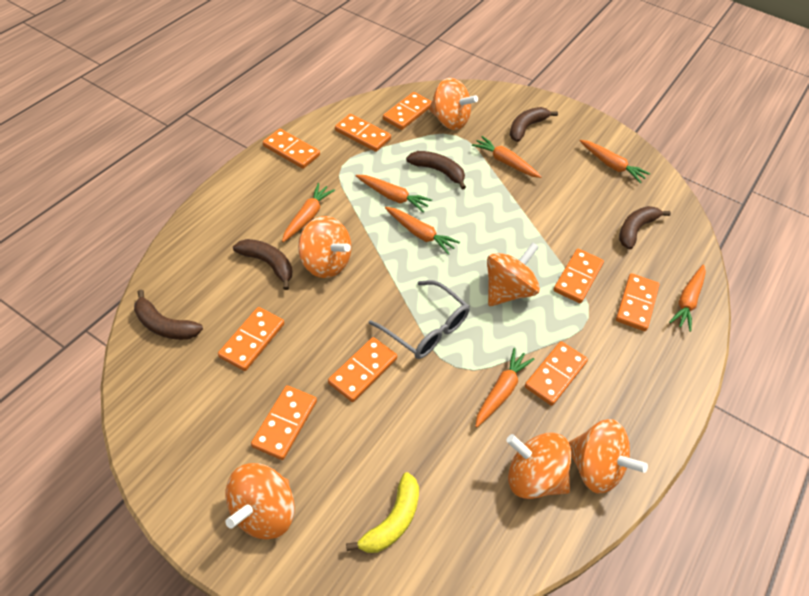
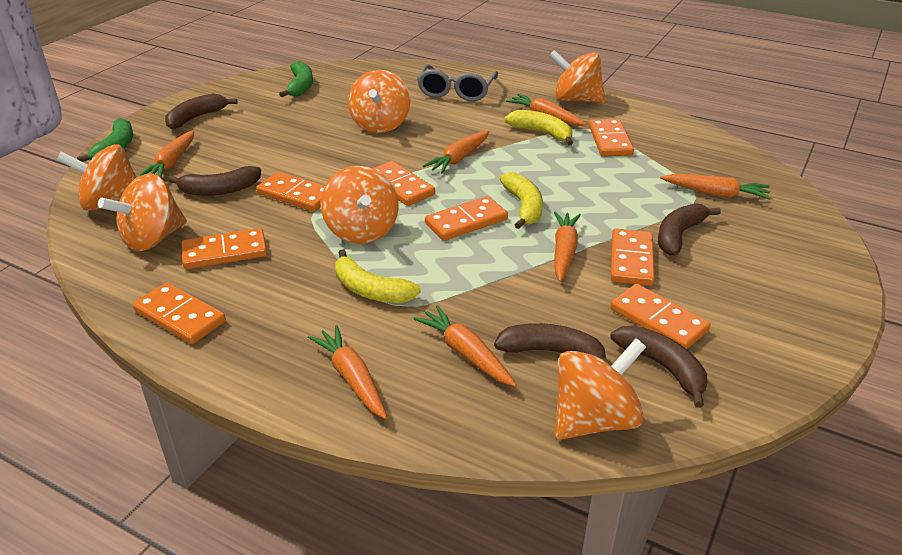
green banana: none = 0 -> [77,118,133,162] [279,61,313,97] = 2
orange domino: [218,307,284,371] [251,385,317,460] [263,129,320,169] [328,337,397,402] [335,114,391,152] [383,92,432,130] [525,341,588,406] [553,249,604,303] [616,273,660,331] = 9 -> [133,283,226,344] [181,228,267,269] [256,172,325,212] [373,161,435,206] [425,196,508,241] [589,119,634,156] [610,284,710,349] [611,229,655,286] = 8
yellow banana: [346,472,419,553] = 1 -> [335,249,421,303] [500,172,543,229] [504,110,573,145] = 3

